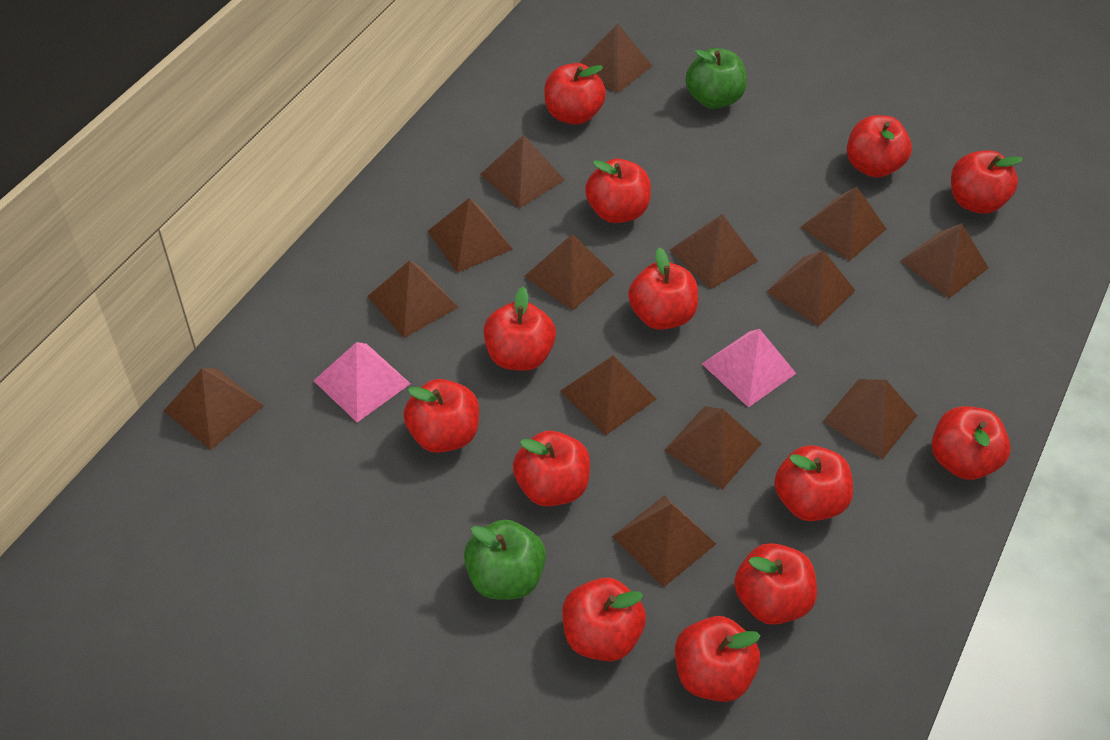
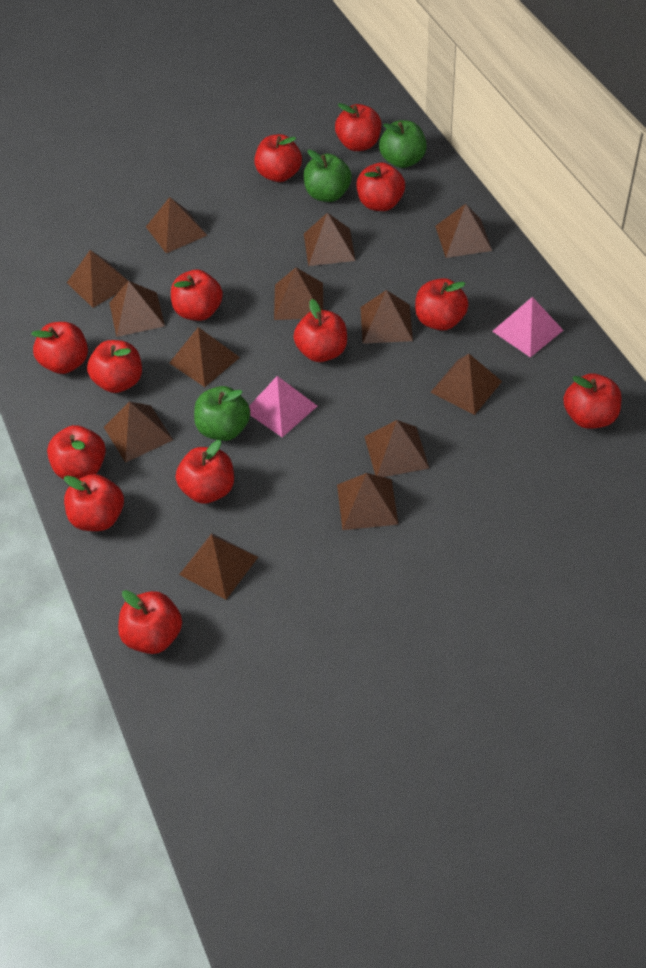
brown pyramid: [164,368,264,450] [367,260,459,338] [428,198,513,273] [480,134,565,208] [524,234,614,311] [560,356,656,435] [579,23,652,94] [612,495,716,587] [664,406,762,490] [670,214,758,289] [766,250,855,327] [801,187,886,261] [823,379,917,460] [900,223,988,298] = 14 -> [67,250,128,308] [104,401,173,463] [109,281,165,337] [146,197,207,253] [169,327,240,387] [179,533,258,600] [274,267,323,320] [304,213,356,266] [337,473,399,530] [360,290,413,344] [364,420,429,477] [430,354,502,415] [435,204,492,258] = 13
green apple: [464,519,546,600] [686,48,747,109] = 2 -> [194,386,250,441] [303,150,352,202] [379,120,427,168] = 3

